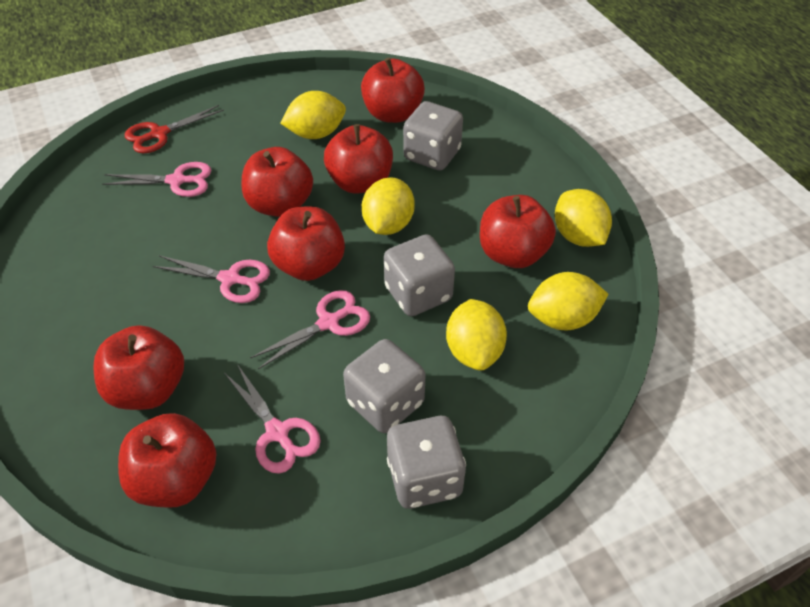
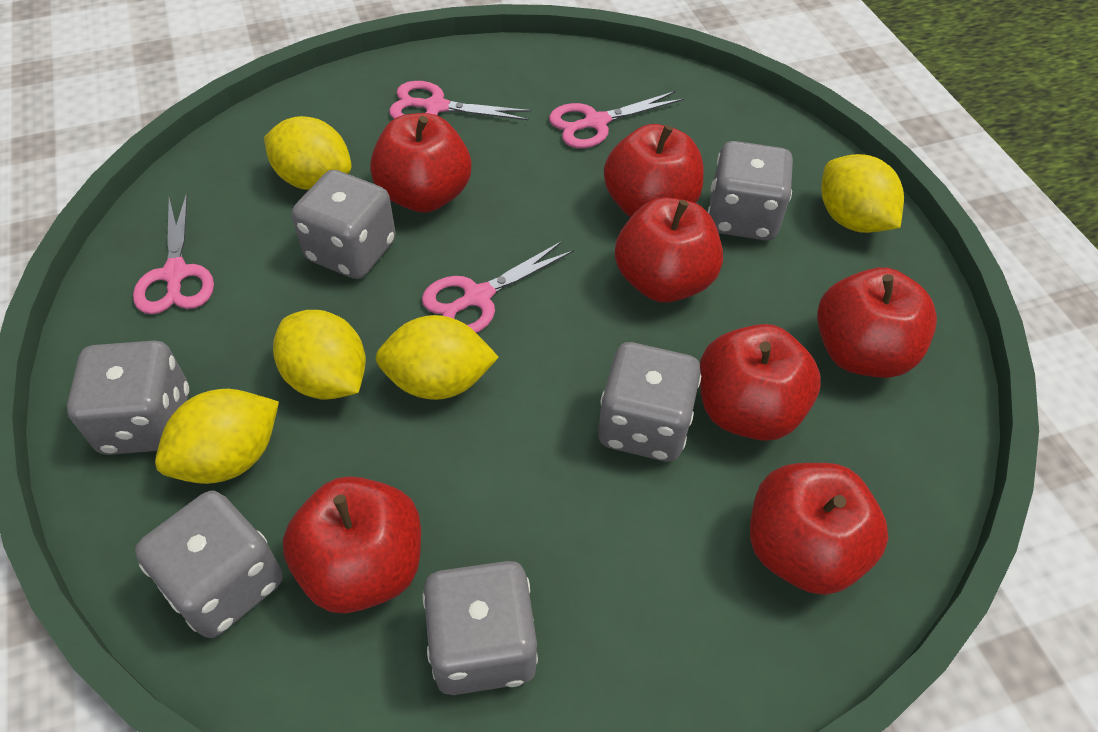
grey dice: [343,339,426,433] [384,234,455,316] [387,416,466,509] [403,101,463,171] = 4 -> [67,340,189,455] [135,491,283,638] [292,170,396,279] [423,561,538,695] [598,342,701,462] [708,141,793,240] = 6
red scissors: [125,105,224,153] = 1 -> none = 0

